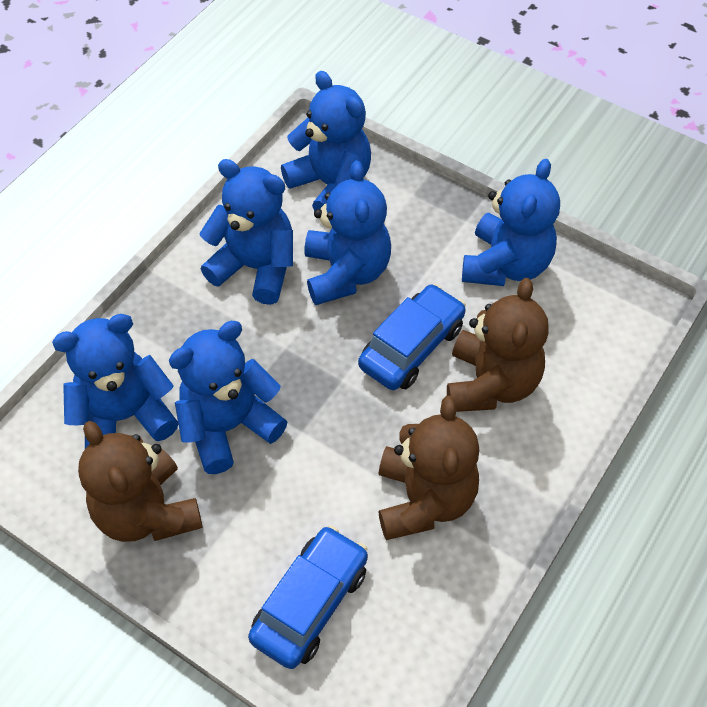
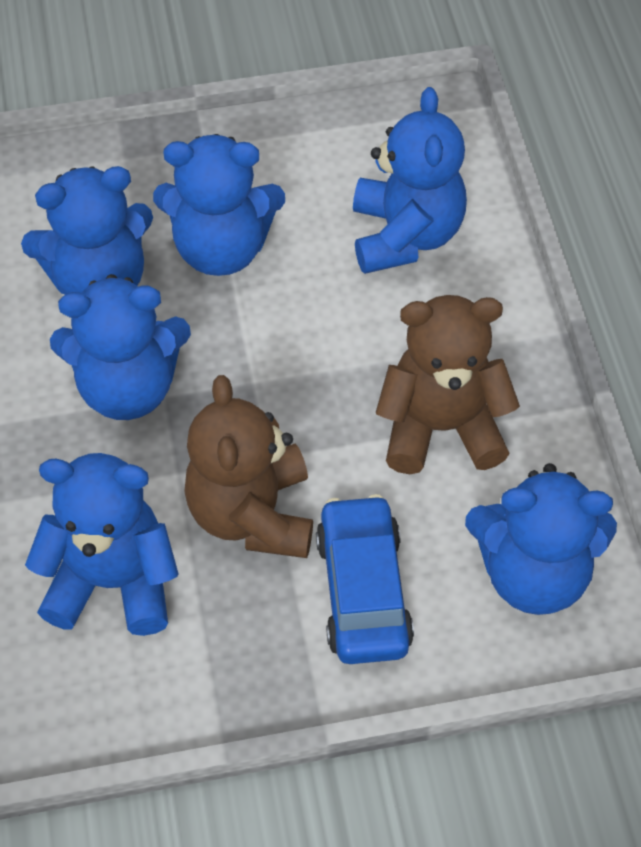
blue car: [248,525,368,669] [358,284,466,390] = 2 -> [316,494,414,664] = 1
brown teddy bear: [78,421,203,542] [378,396,479,540] [447,278,549,412] = 3 -> [184,375,313,558] [376,295,520,474] = 2

